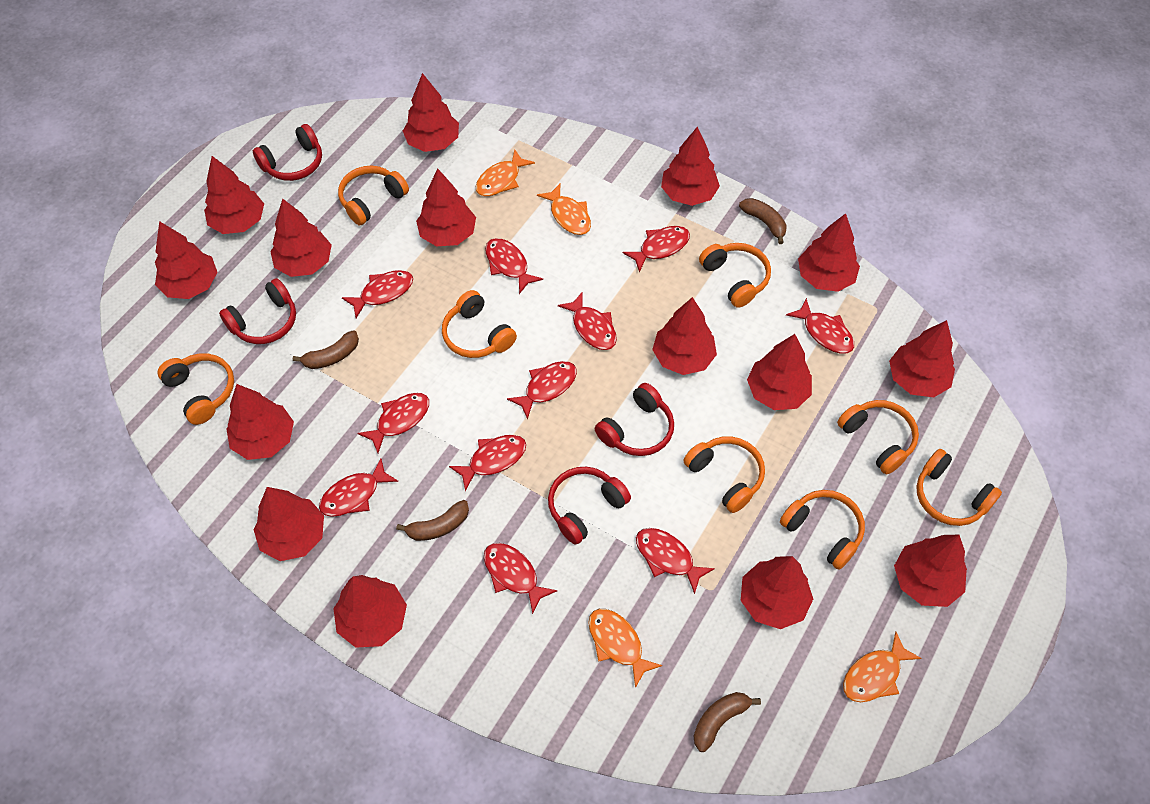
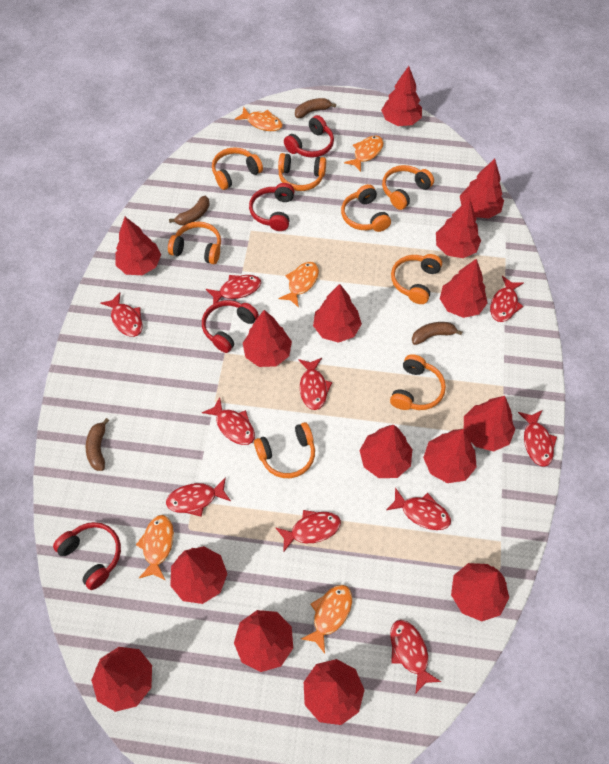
orange fish: [476,149,535,196] [537,184,591,235] [588,609,662,688] [843,632,922,702] = 4 -> [136,515,174,580] [235,107,283,131] [279,262,319,308] [301,585,352,654] [344,136,384,172] = 5
red fish: [319,458,398,517] [342,270,413,318] [357,393,429,453] [449,435,526,491] [484,543,557,614] [485,238,543,294] [507,361,577,420] [558,293,617,350] [623,226,690,272] [636,528,715,594] [786,298,854,353] = 11 -> [101,292,143,337] [166,477,231,516] [202,397,255,445] [206,275,261,304] [275,510,341,553] [298,358,332,410] [386,487,451,530] [390,620,441,694] [490,276,524,322] [518,410,557,467] = 10

